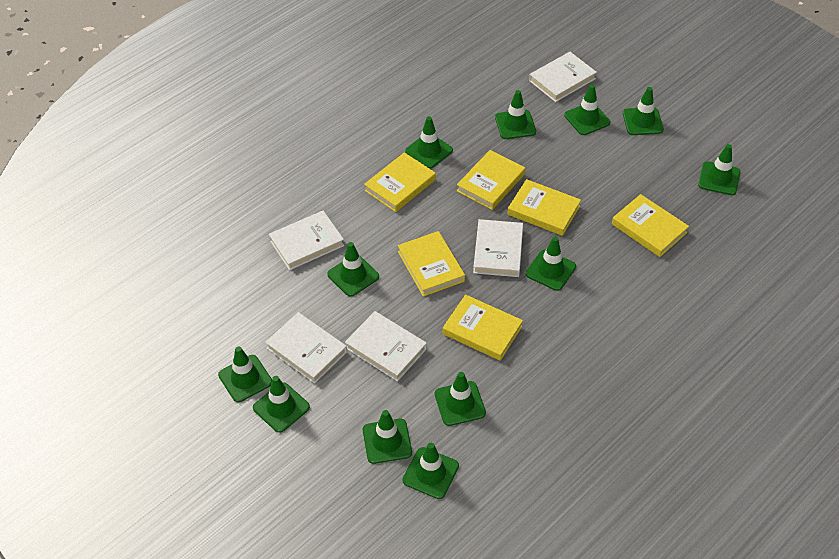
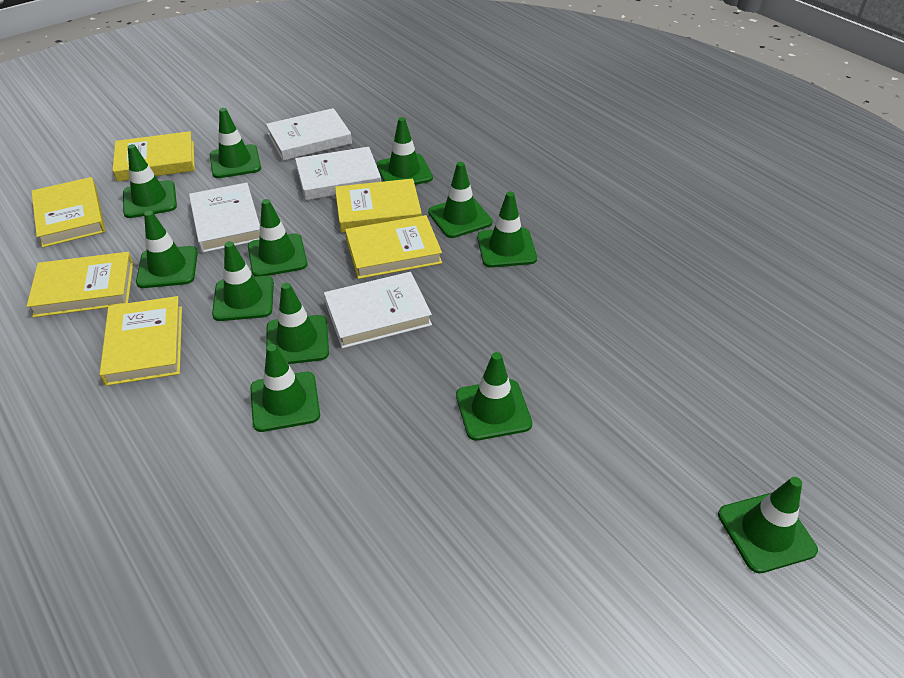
white book: [265,312,347,384] [269,211,345,270] [345,311,427,382] [473,219,523,277] [529,52,597,102] = 5 -> [189,183,260,253] [266,108,352,161] [295,147,381,200] [324,272,432,349] = 4

